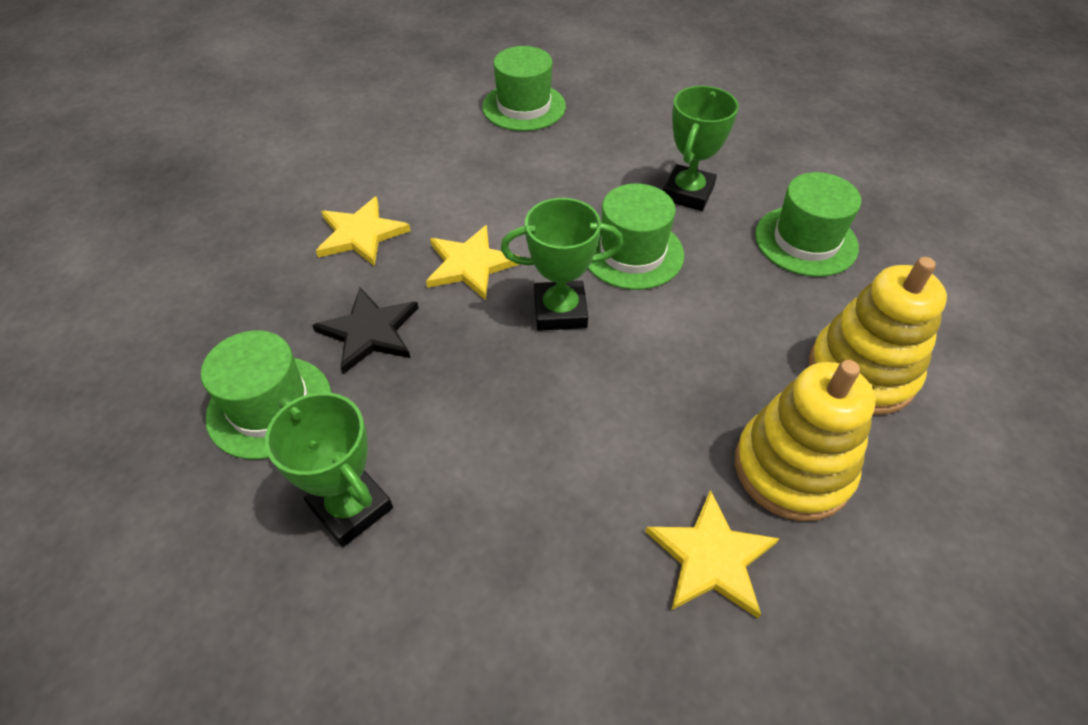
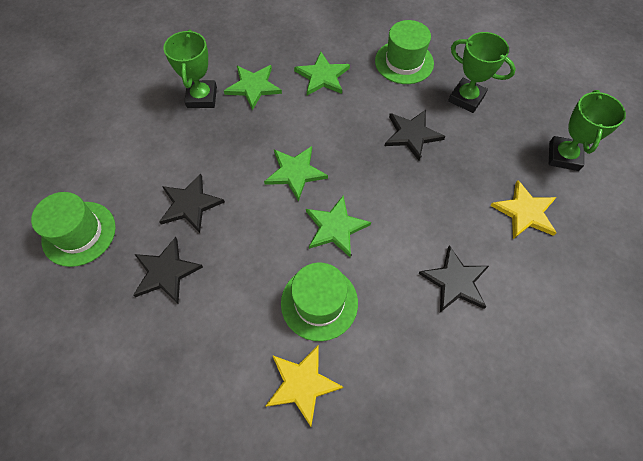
black star: [312,288,419,374] = 1 -> [133,237,203,304] [159,173,225,233] [385,110,445,160] [419,245,489,312] = 4
green hat: [201,330,331,459] [482,46,566,131] [588,184,684,290] [755,172,861,277] = 4 -> [31,192,116,267] [281,263,358,341] [375,20,434,84] = 3
green star: none = 0 -> [224,65,282,110] [264,146,328,201] [294,52,350,95] [306,196,371,257] = 4
yellow stacking toy: [735,360,876,521] [809,257,947,415] = 2 -> none = 0
yellow star: [316,196,411,266] [426,225,520,300] [645,490,780,618] = 3 -> [266,345,344,427] [490,180,557,239] = 2

